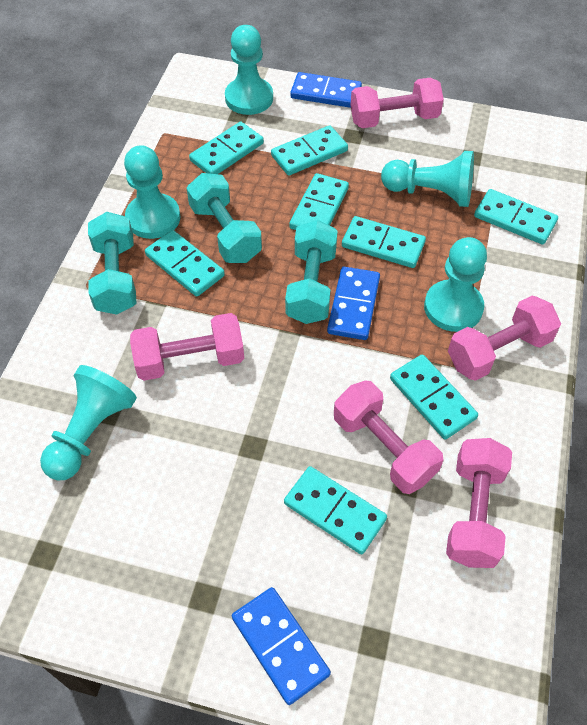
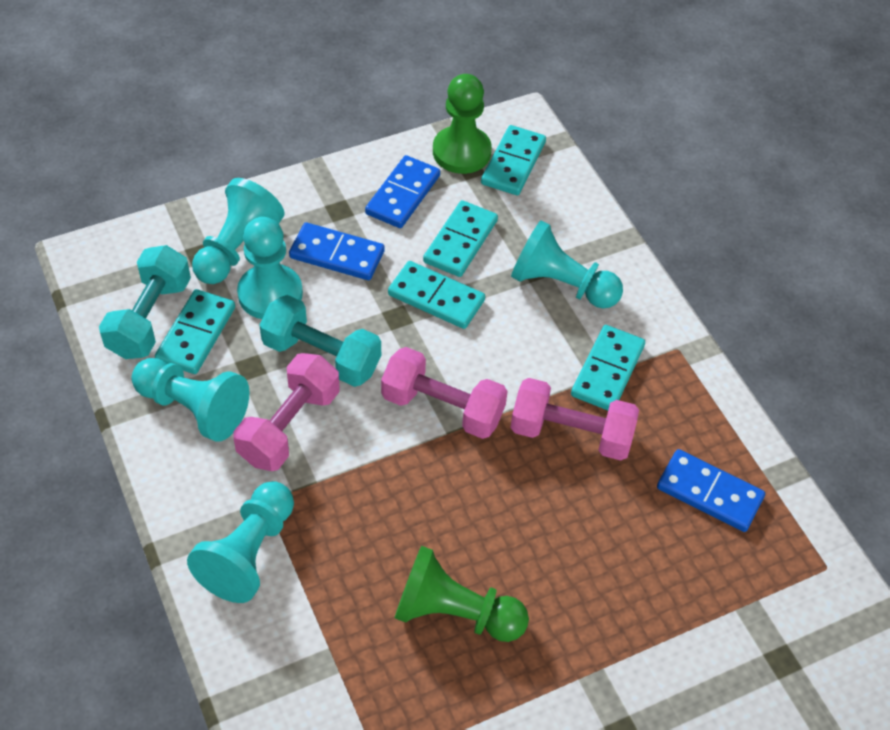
green pawn: none = 0 -> [395,546,529,642] [433,74,492,174] = 2
pink dumbbell: [130,313,244,381] [334,381,443,494] [350,78,444,128] [446,438,512,568] [448,296,561,381] = 5 -> [233,353,340,471] [381,347,508,439] [510,378,639,461] = 3
turquoise domino: [145,230,225,297] [189,122,264,174] [271,125,348,176] [284,466,387,554] [289,173,349,230] [342,216,426,268] [390,354,478,440] [474,189,558,245] = 8 -> [155,289,235,374] [388,261,485,329] [423,200,498,277] [481,125,546,195] [571,325,645,411] = 5
turquoise dumbbell: [88,212,136,315] [187,173,262,263] [285,220,338,324] = 3 -> [99,245,191,359] [259,295,381,387] = 2

